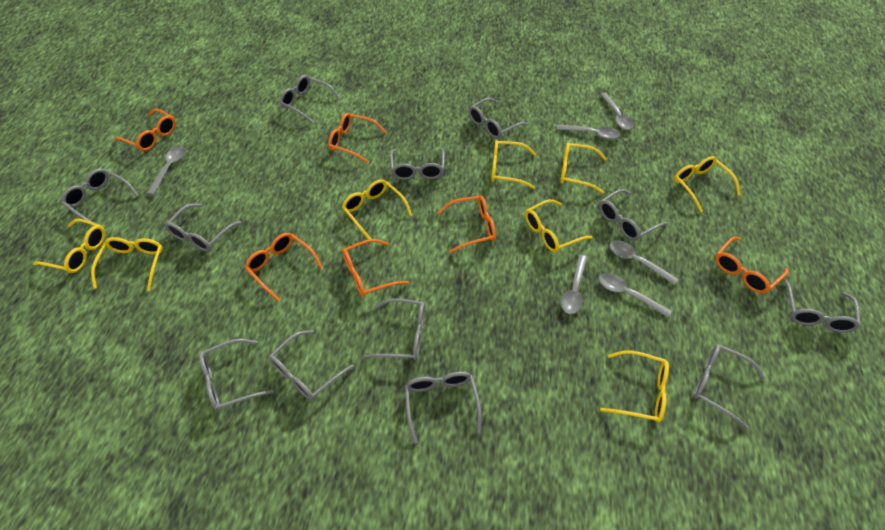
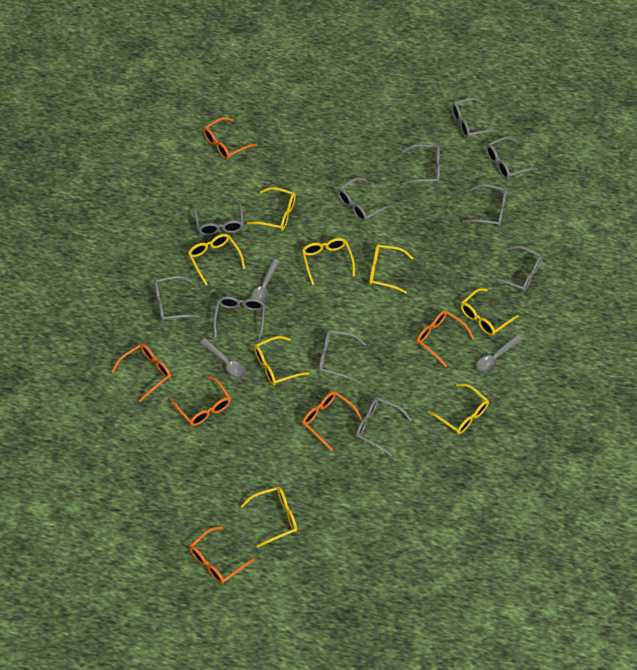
grey glasses: [61,169,139,226] [165,204,241,251] [199,339,274,411] [269,330,354,401] [280,75,340,123] [364,298,425,360] [390,148,445,180] [405,372,481,443] [469,98,528,139] [599,189,667,241] [693,344,765,429] [784,280,861,333] = 12 -> [154,276,201,321] [194,201,244,236] [213,296,265,342] [319,330,366,382] [338,177,393,221] [356,398,412,457] [402,144,440,185] [452,98,500,138] [462,184,507,227] [486,137,538,179] [489,246,542,292] = 11
grey spoon: [147,146,186,195] [557,124,621,139] [561,255,588,314] [599,273,672,318] [600,92,634,130] [609,240,679,285] = 6 -> [200,338,246,379] [251,259,280,303] [477,335,523,372] = 3

